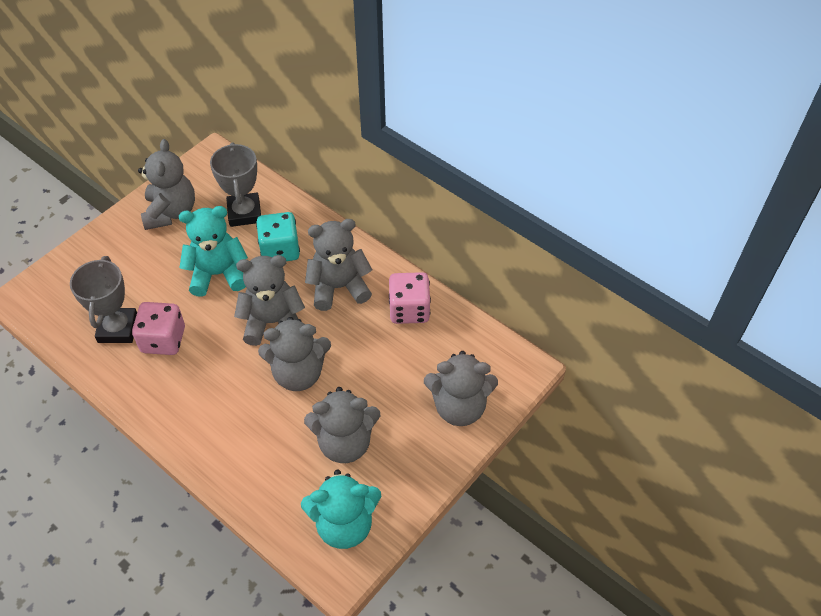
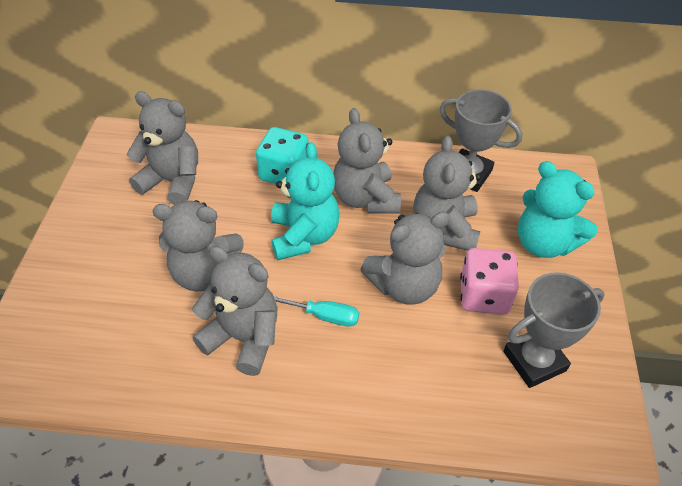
pink dice: [132,302,185,355] [389,272,431,324] = 2 -> [460,248,519,314] = 1
turquoise screwdriver: none = 0 -> [274,296,359,327] = 1

